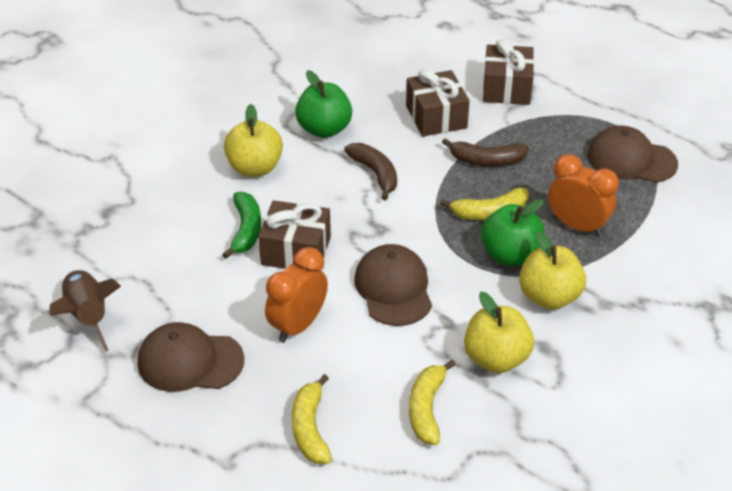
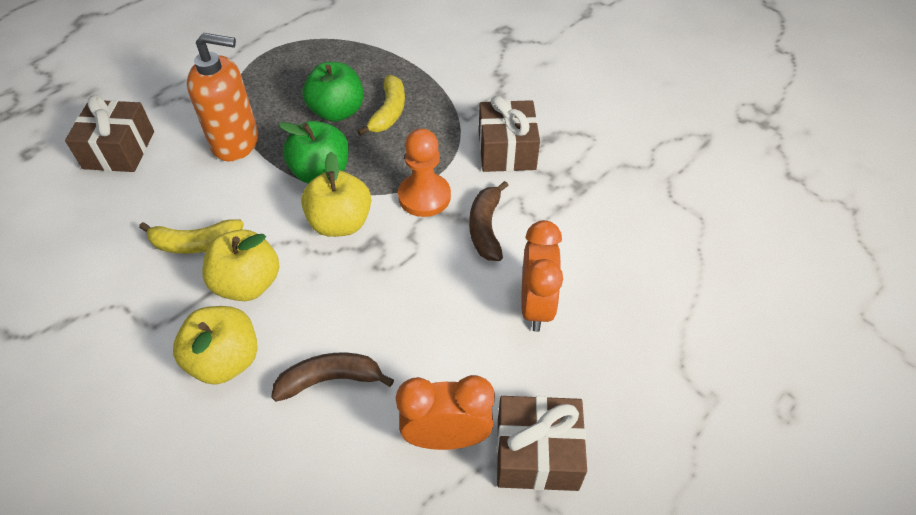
brown cap: [138,322,244,392] [354,244,432,326] [587,125,678,183] = 3 -> none = 0
brown rocket: [50,270,121,352] = 1 -> none = 0
green banana: [222,192,261,259] = 1 -> none = 0
orange pawn: none = 0 -> [398,128,451,217] = 1
orange soap dispenser: none = 0 -> [187,33,258,161] = 1
yellow banana: [292,374,332,464] [409,360,456,445] [440,188,529,220] = 3 -> [139,219,244,254] [357,75,405,136] = 2

